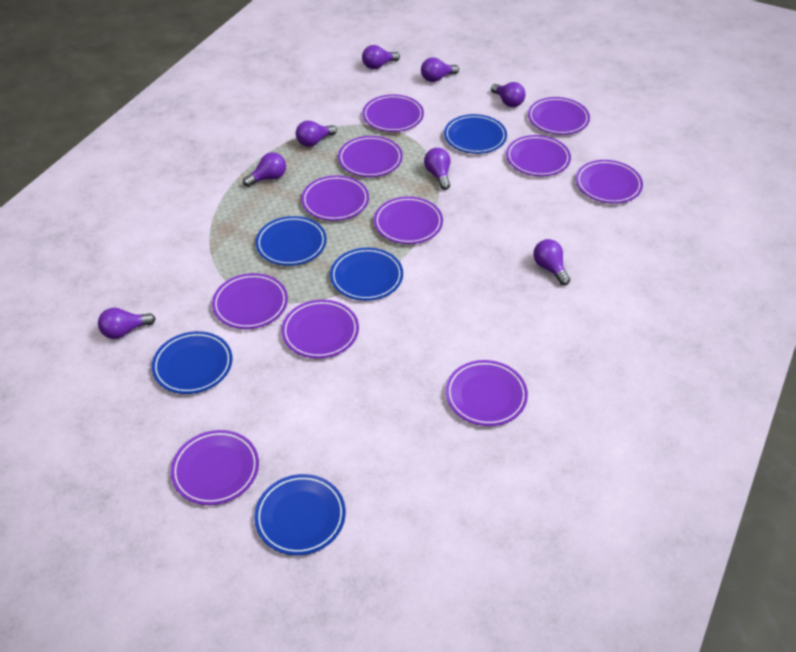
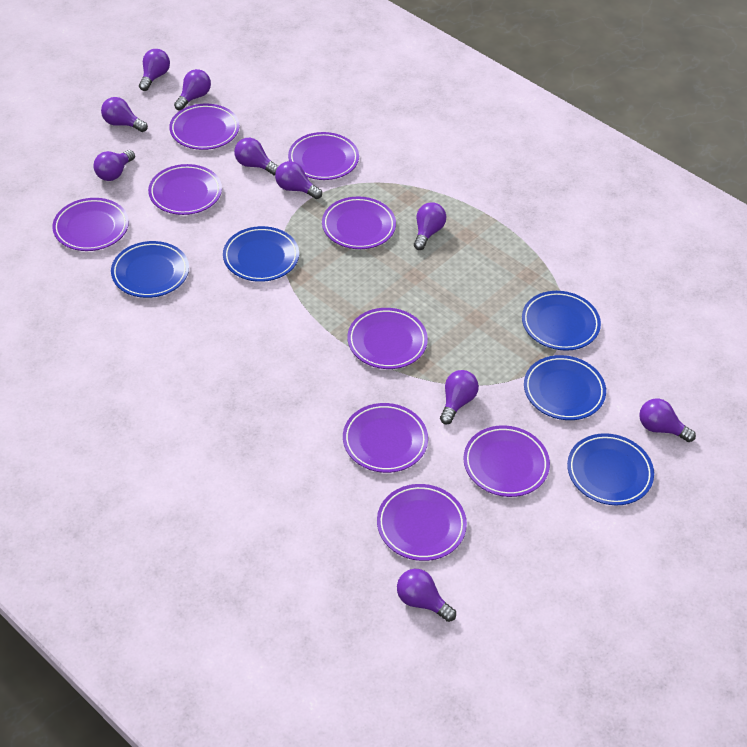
purple light bulb: [98,308,156,339] [243,152,286,187] [296,120,337,147] [362,45,400,69] [421,57,459,82] [424,148,451,190] [491,82,526,107] [533,239,570,285] = 8 -> [93,150,135,181] [101,97,148,132] [139,49,170,91] [174,69,211,110] [234,138,278,176] [275,161,322,199] [397,569,456,622] [414,202,446,250] [440,370,479,425] [639,398,696,442] = 10
purple plate: [171,430,259,505] [212,273,288,329] [281,300,359,359] [301,175,369,221] [338,136,403,177] [362,94,424,132] [374,197,443,244] [446,360,528,426] [506,135,571,176] [528,97,590,135] [576,160,643,204] = 11 -> [52,198,129,251] [148,164,222,215] [169,104,239,150] [288,132,359,180] [322,197,396,249] [343,403,428,473] [347,308,428,369] [377,484,467,561] [463,425,550,497] = 9

